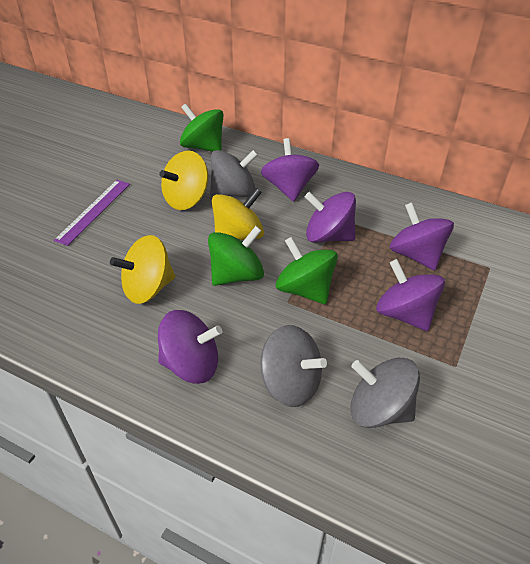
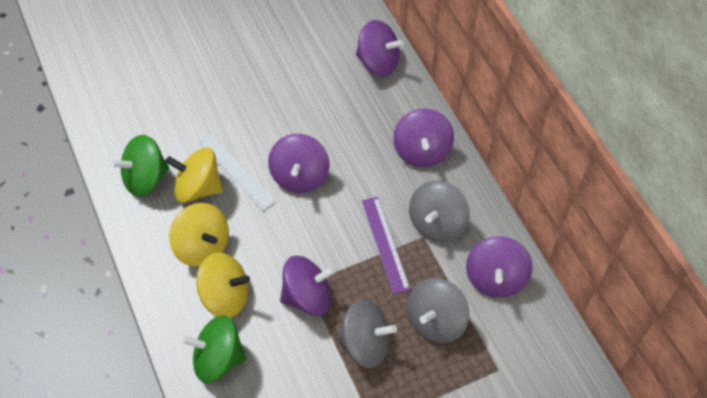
green spinning top: [180,104,224,152] [208,226,264,286] [276,237,338,304] = 3 -> [111,135,169,197] [182,316,247,383] = 2
white ruler: none = 0 -> [198,134,276,211] = 1

